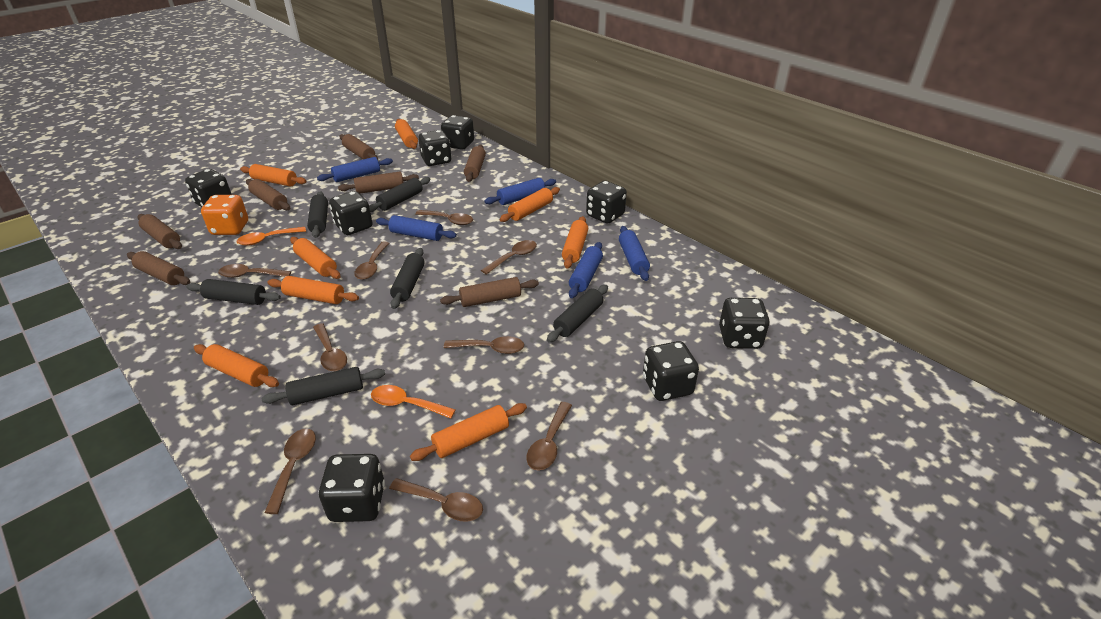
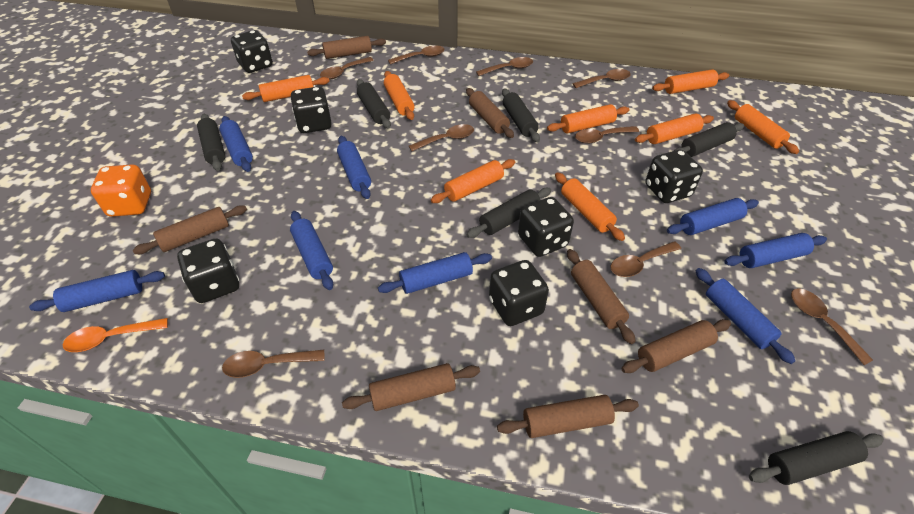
black dice: [185,169,232,207] [318,454,385,522] [329,191,372,235] [418,130,452,166] [441,115,474,150] [586,181,627,224] [643,341,699,401] [719,298,770,349] = 8 -> [177,238,239,303] [231,30,273,73] [290,87,332,133] [489,260,549,326] [518,197,574,257] [646,150,703,203] = 6
blue rolling pin: [317,157,393,182] [376,215,457,241] [484,178,556,205] [569,242,603,298] [619,226,650,281] = 5 -> [29,270,165,312] [219,116,253,172] [290,211,333,290] [337,136,371,199] [378,252,492,294] [667,198,759,235] [696,268,796,364] [724,233,827,268] = 8
orange spoon: [237,227,306,246] [371,385,456,418] = 2 -> [63,318,168,352] = 1

